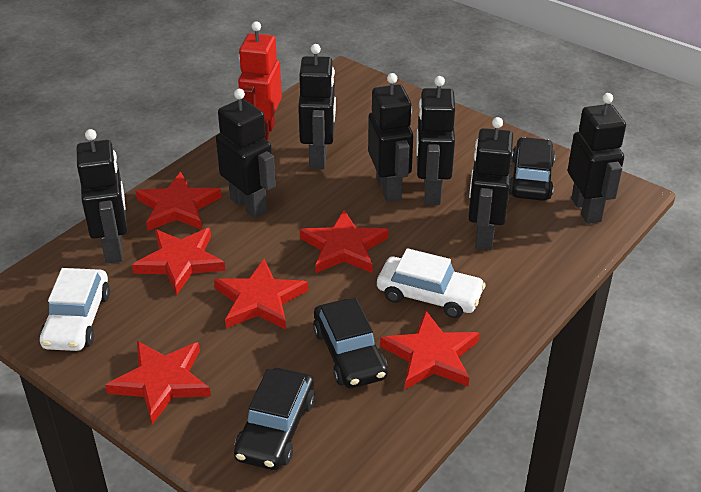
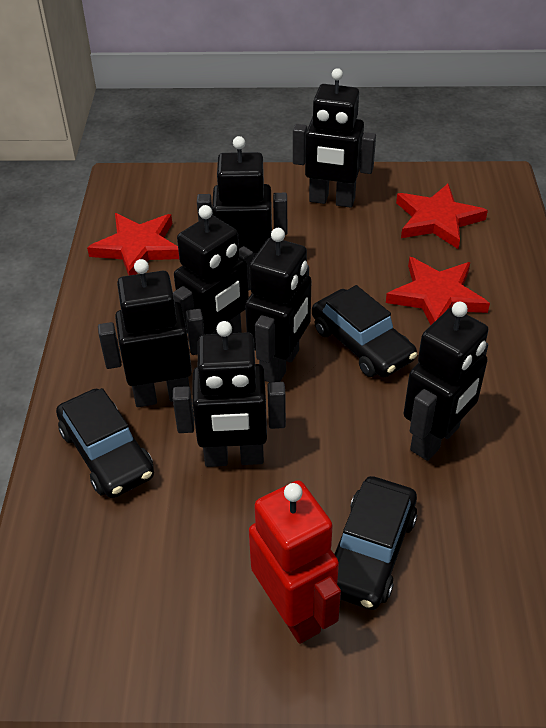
red star: [105,341,211,424] [132,228,226,295] [136,172,222,231] [214,259,308,329] [300,210,389,273] [380,311,480,389] = 6 -> [87,213,179,275] [386,257,490,325] [396,184,488,249] = 3
white car: [40,268,110,351] [377,248,486,318] = 2 -> none = 0

